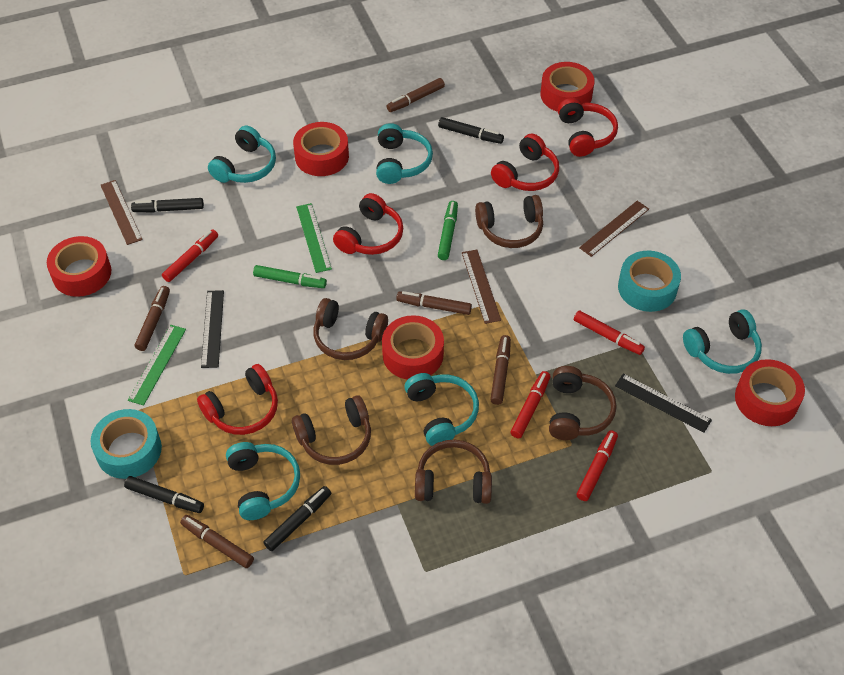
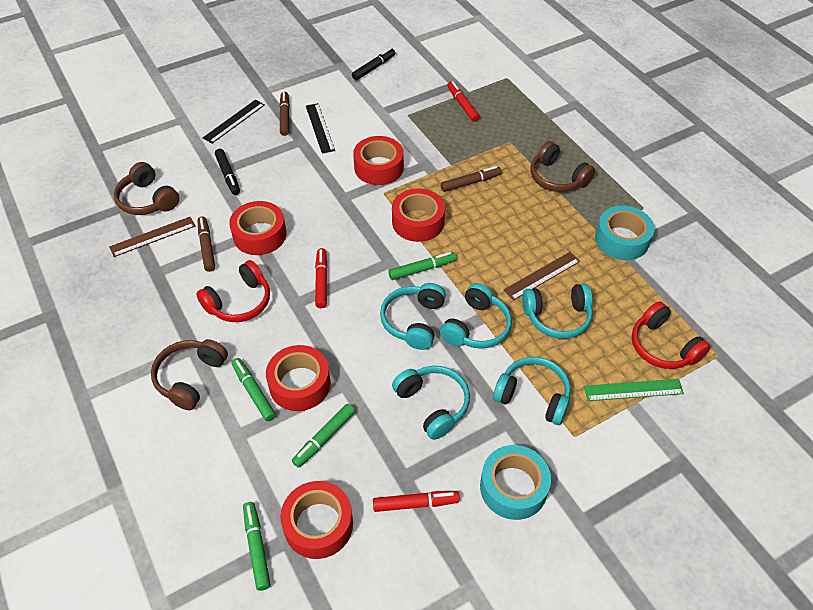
black marker: [124,476,204,513] [131,198,204,212] [263,486,331,551] [438,117,504,144] = 4 -> [215,149,240,195] [352,48,395,80] = 2
brown headphones: [292,395,371,465] [313,298,388,360] [415,440,492,504] [475,195,543,248] [549,366,617,440] = 5 -> [114,162,179,215] [151,339,228,410] [530,141,595,192] = 3
brown marker: [135,286,170,351] [180,515,254,568] [387,78,445,112] [396,291,472,315] [490,335,511,405] = 5 -> [198,217,215,272] [279,92,290,136] [441,166,502,192] = 3
brown ruler: [101,180,143,245] [462,250,501,324] [579,201,649,257] = 3 -> [109,217,195,257] [503,252,580,301] = 2
green marker: [253,265,327,288] [438,201,458,260] = 2 -> [232,358,276,421] [243,502,271,591] [292,404,355,468] [389,252,456,280] = 4
green ruler: [128,325,186,406] [296,203,332,273] = 2 -> [584,379,684,401] = 1
red headphones: [197,364,278,435] [333,193,403,255] [491,134,559,191] [558,98,618,157] = 4 -> [196,260,270,322] [632,302,710,369] = 2
red marker: [162,230,218,282] [510,371,550,438] [574,310,645,355] [577,430,618,501] = 4 -> [315,248,328,308] [373,491,460,512] [447,81,480,122] = 3

